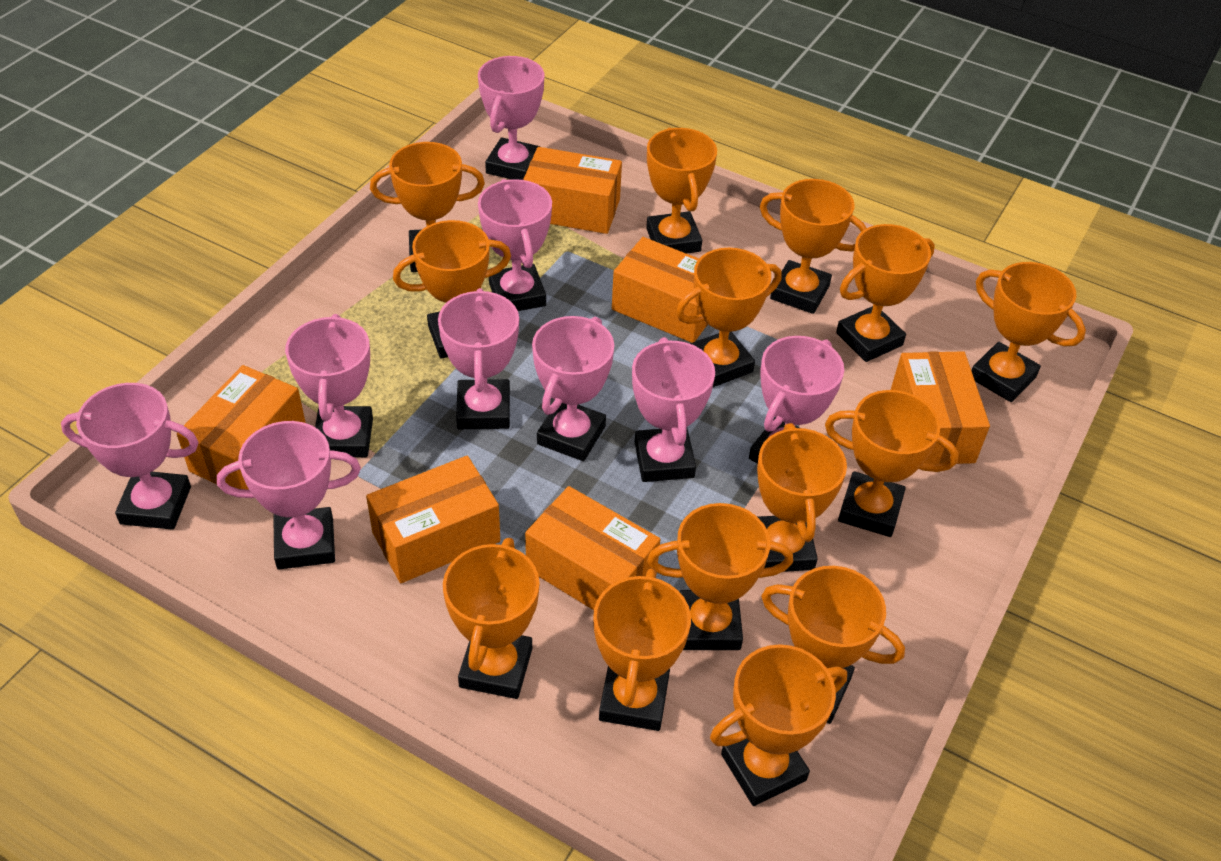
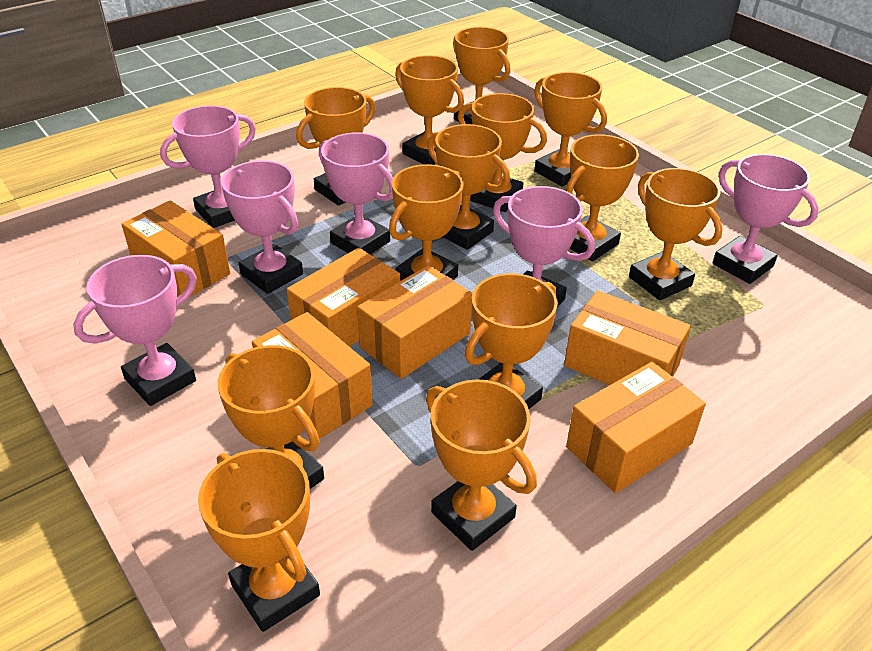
orange trophy: [370,142,485,272] [393,220,511,359] [443,538,540,699] [593,568,691,731] [646,128,717,254] [647,503,793,650] [676,248,782,387] [710,644,847,806] [757,423,847,572] [760,179,867,314] [761,566,905,724] [825,390,959,537] [836,224,935,362] [971,262,1086,402] = 14 -> [198,449,320,632] [218,345,324,489] [296,87,375,206] [389,164,464,281] [395,55,464,165] [426,379,537,551] [427,124,510,250] [453,27,511,124] [458,93,547,212] [465,273,558,409] [534,72,607,187] [566,134,639,261] [629,168,723,301] = 13
pink trophy: [61,383,199,530] [217,421,361,569] [285,314,373,457] [438,288,519,429] [478,56,544,180] [478,179,552,311] [532,316,614,461] [632,337,715,482] [749,336,844,463] = 9 -> [73,255,197,406] [160,105,256,228] [221,160,303,294] [319,132,393,254] [493,186,595,307] [712,154,819,284] = 6

